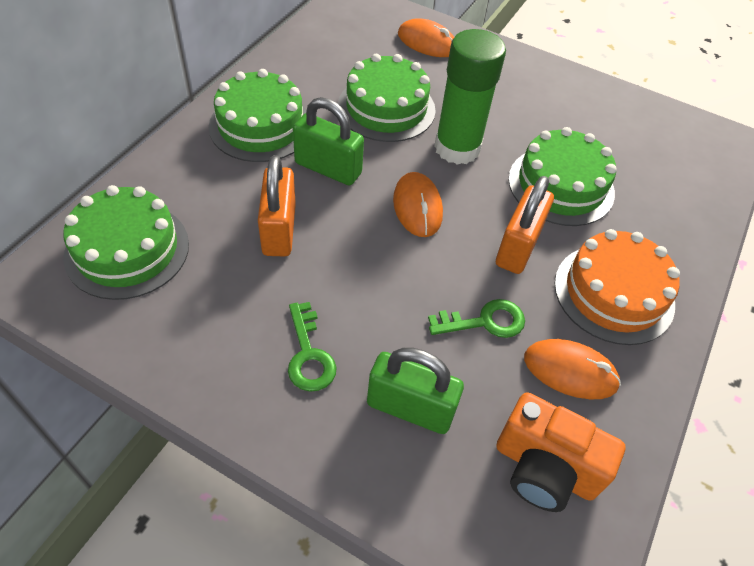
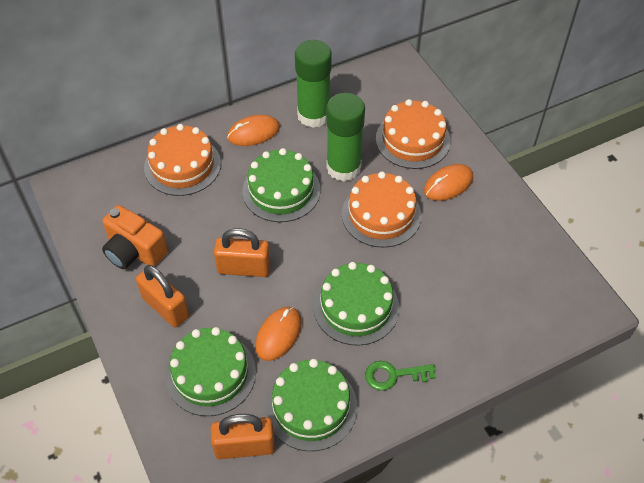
green glue stick: [434,29,506,165] = 1 -> [295,40,332,128] [326,93,365,182] = 2
green key: [288,302,337,392] [428,299,525,338] = 2 -> [365,361,436,391] = 1
green padlock: [293,97,364,185] [367,348,464,434] = 2 -> none = 0
orange cake: [554,229,680,345] = 1 -> [144,124,221,196] [342,171,421,248] [376,99,451,169] = 3
orange padlock: [258,155,296,257] [496,176,554,274] = 2 -> [136,265,189,327] [211,414,275,459] [214,228,270,277] = 3

